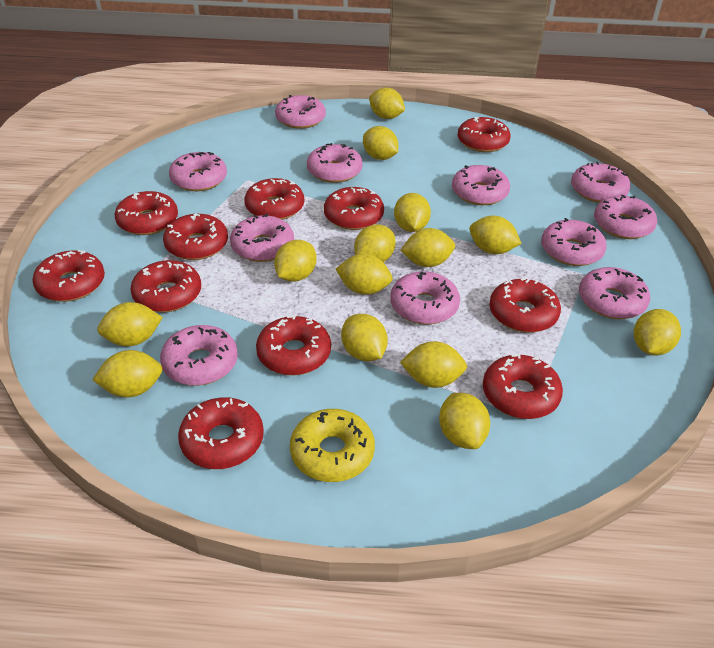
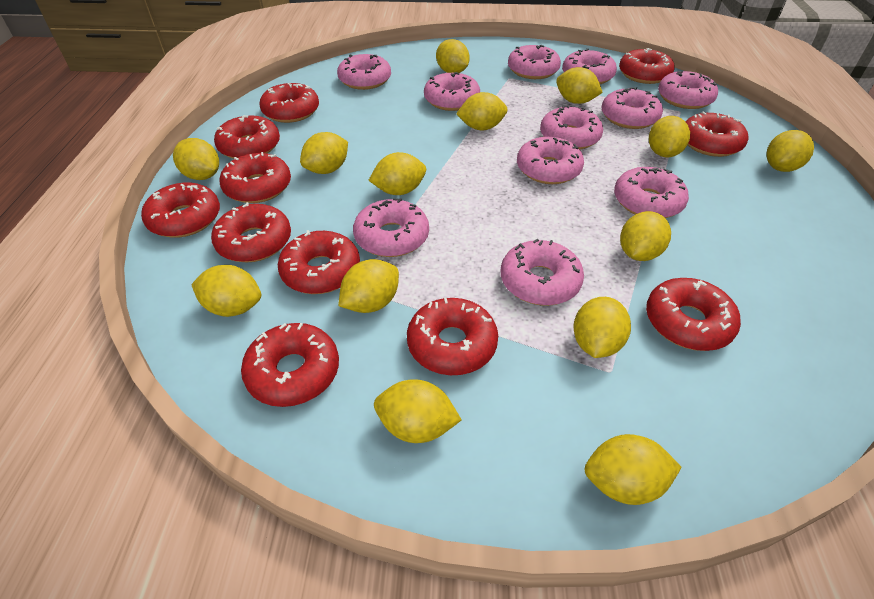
yellow donut: [290,409,375,482] = 1 -> none = 0

